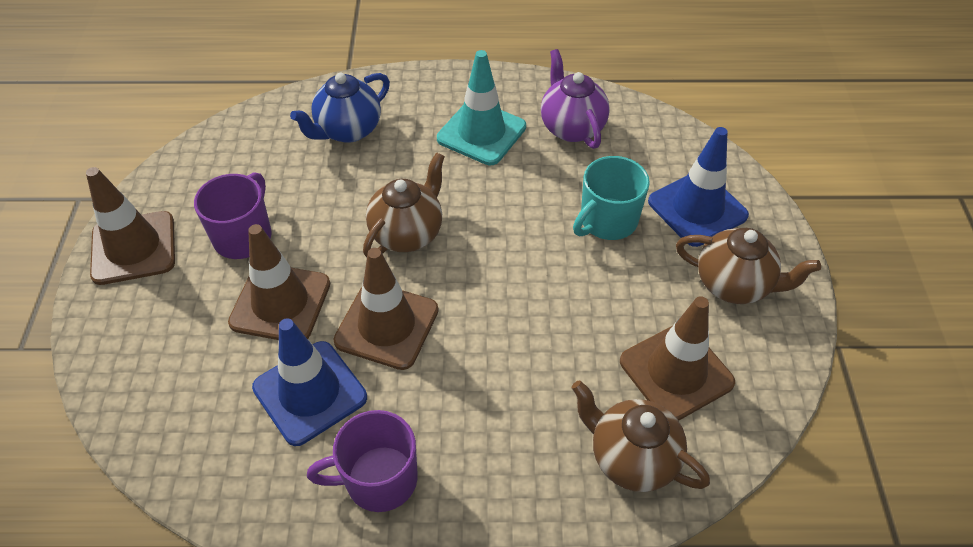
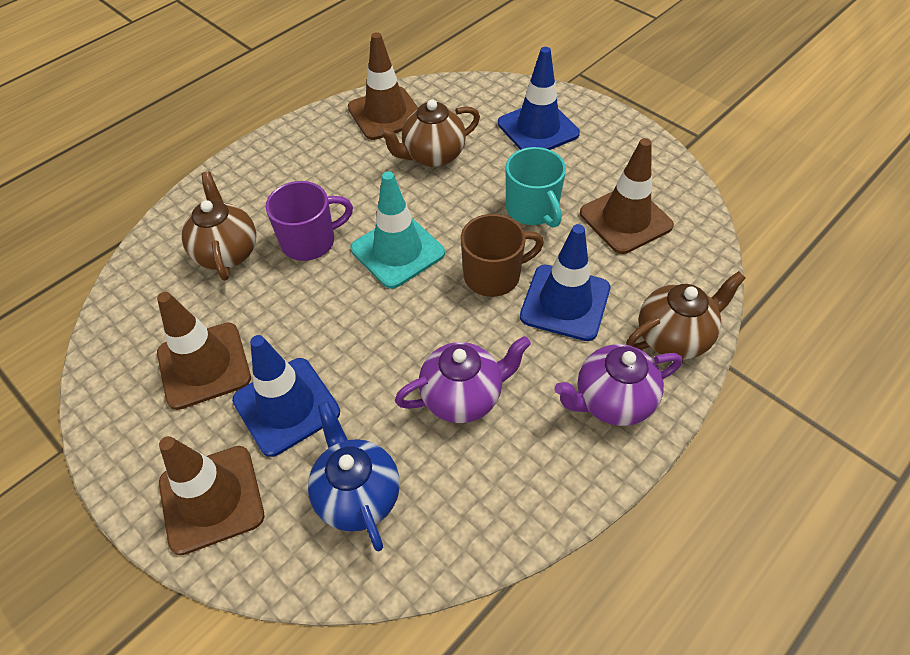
blue traffic cone: [252,318,367,446] [648,127,749,247] = 2 -> [232,335,340,457] [498,47,580,150] [520,224,610,341] = 3
brown mug: none = 0 -> [461,214,544,297] = 1
purple mug: [194,172,272,259] [307,410,418,512] = 2 -> [266,181,353,261] = 1
purple teapot: [541,49,610,149] = 1 -> [395,336,531,423] [555,344,682,426] = 2

